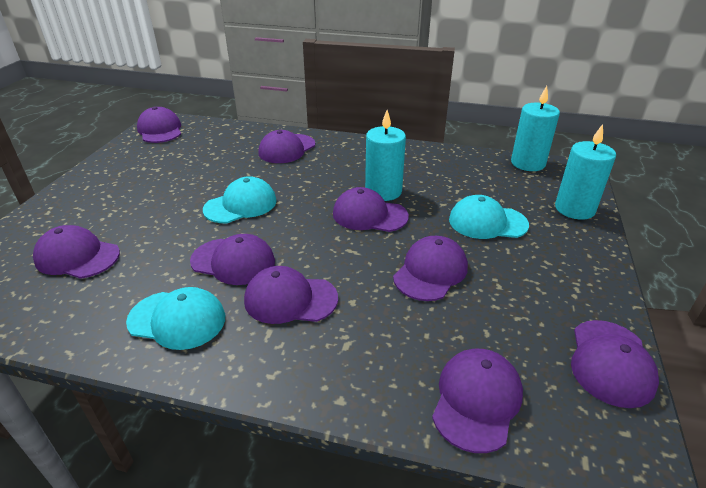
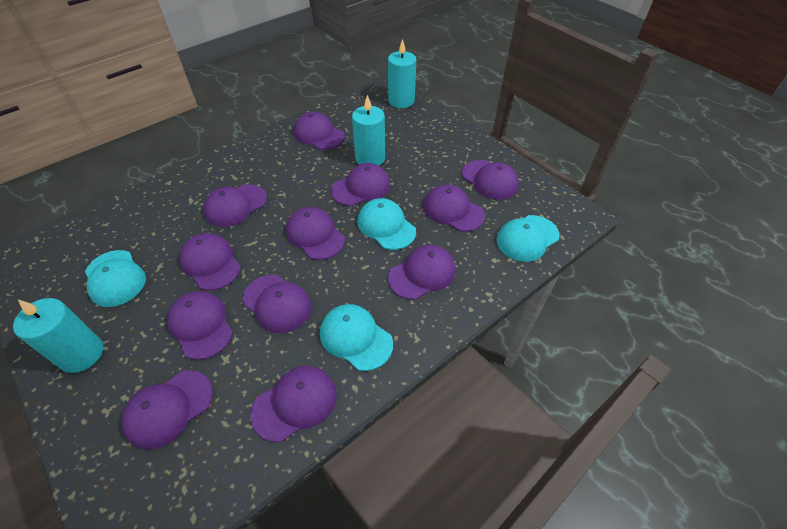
purple cap: [33,225,120,279] [137,107,181,143] [190,234,275,285] [244,266,338,324] [258,130,315,163] [333,187,409,232] [393,236,468,301] [432,349,523,453] [571,320,659,408] = 9 -> [122,370,213,450] [167,291,233,360] [180,233,241,290] [203,184,267,227] [243,275,312,333] [251,366,337,442] [286,207,345,260] [294,112,345,150] [331,163,390,206] [388,245,456,300] [424,184,485,232] [462,160,519,200] = 12
turquoise cap: [126,287,225,350] [203,176,277,223] [449,195,529,239] = 3 -> [85,250,146,307] [320,304,393,371] [357,198,416,250] [496,215,560,262] = 4

